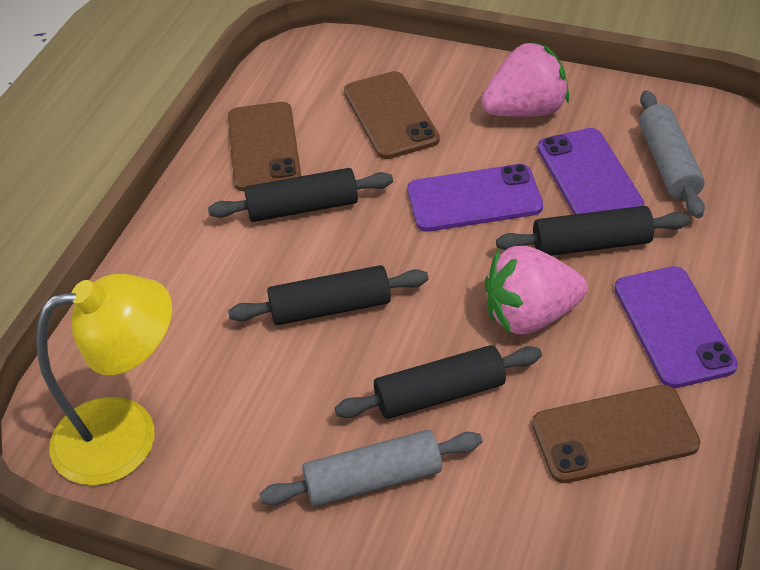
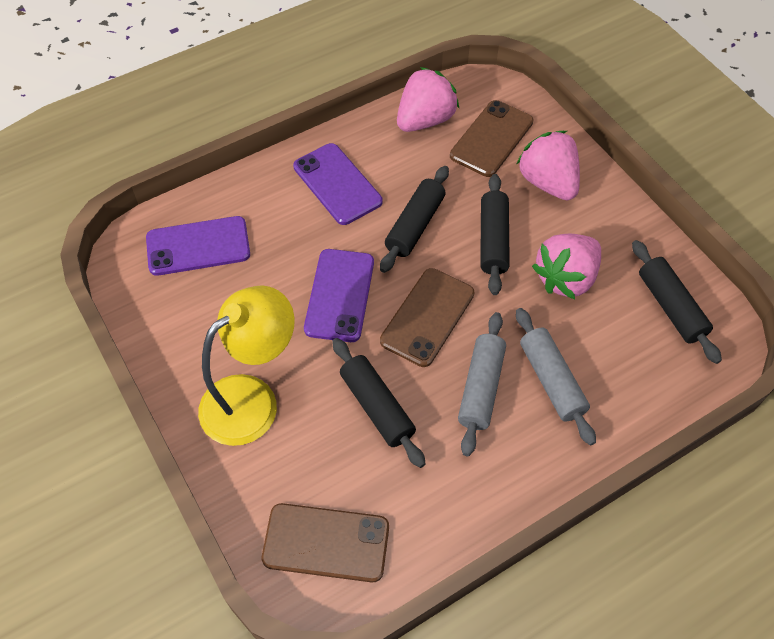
pink strawberry: [481,41,569,117] [485,246,588,335] = 2 -> [397,67,459,132] [517,131,580,200] [532,234,601,299] = 3

